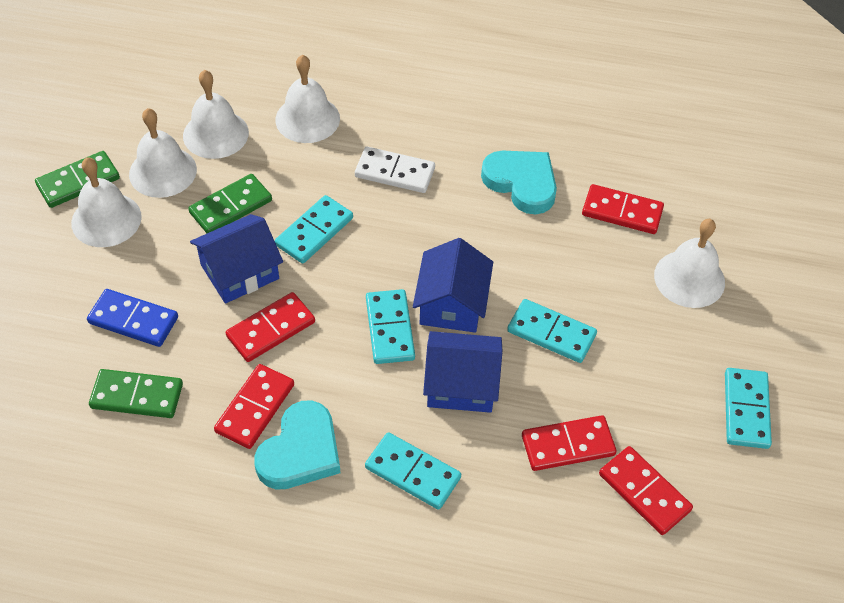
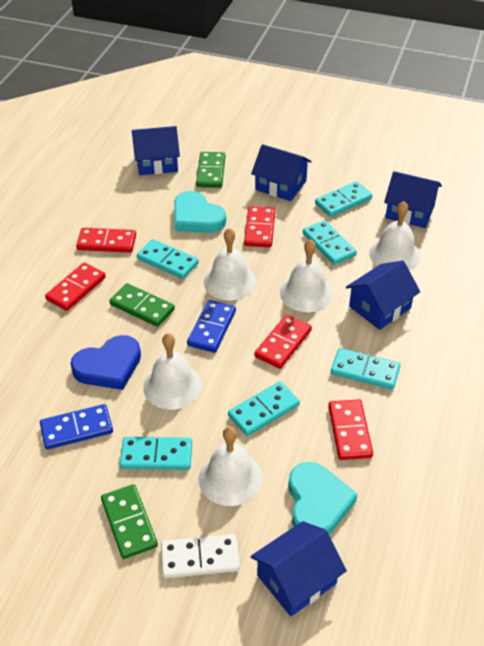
blue domino: [87,289,178,347] = 1 -> [40,404,113,449] [187,300,236,353] = 2
blue heart: none = 0 -> [70,335,141,390] = 1
blue house: [190,214,283,304] [413,238,493,333] [423,331,502,413] = 3 -> [132,126,180,175] [251,144,312,201] [251,521,347,616] [346,260,420,330] [384,171,442,228] = 5
turquoise domino: [275,195,353,264] [365,432,461,510] [366,289,415,364] [507,299,597,363] [725,368,772,449] = 5 -> [120,437,192,470] [137,239,199,279] [228,381,300,436] [303,220,357,265] [315,181,372,217] [331,348,400,390] = 6

